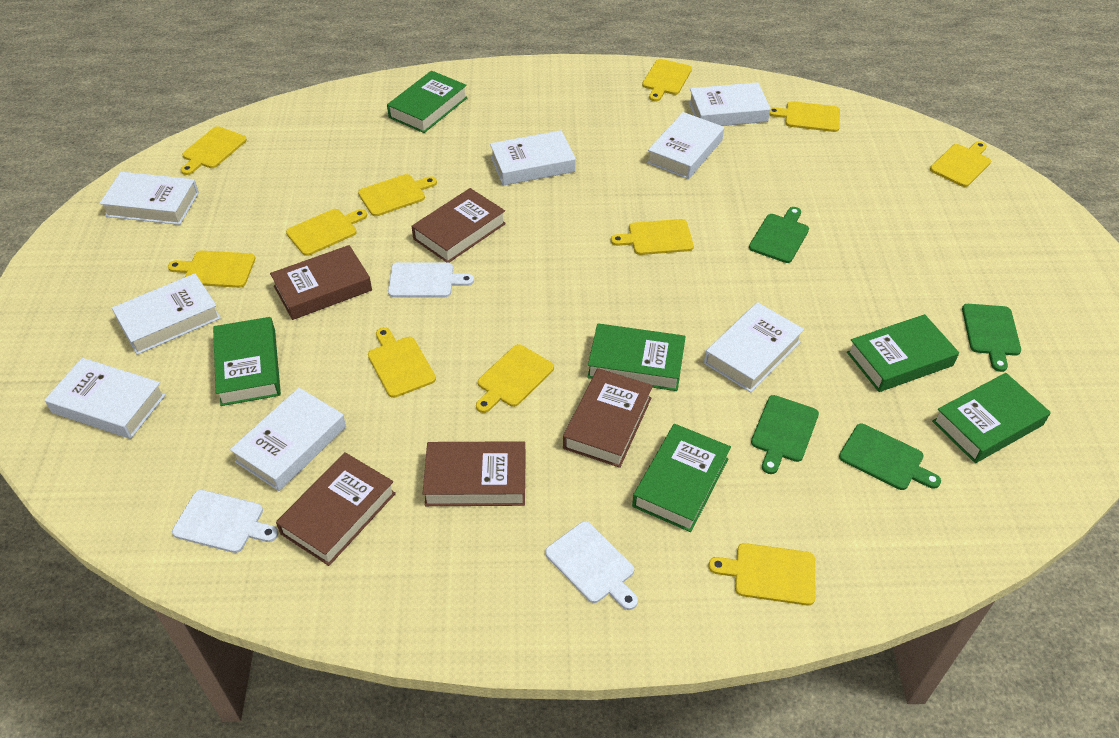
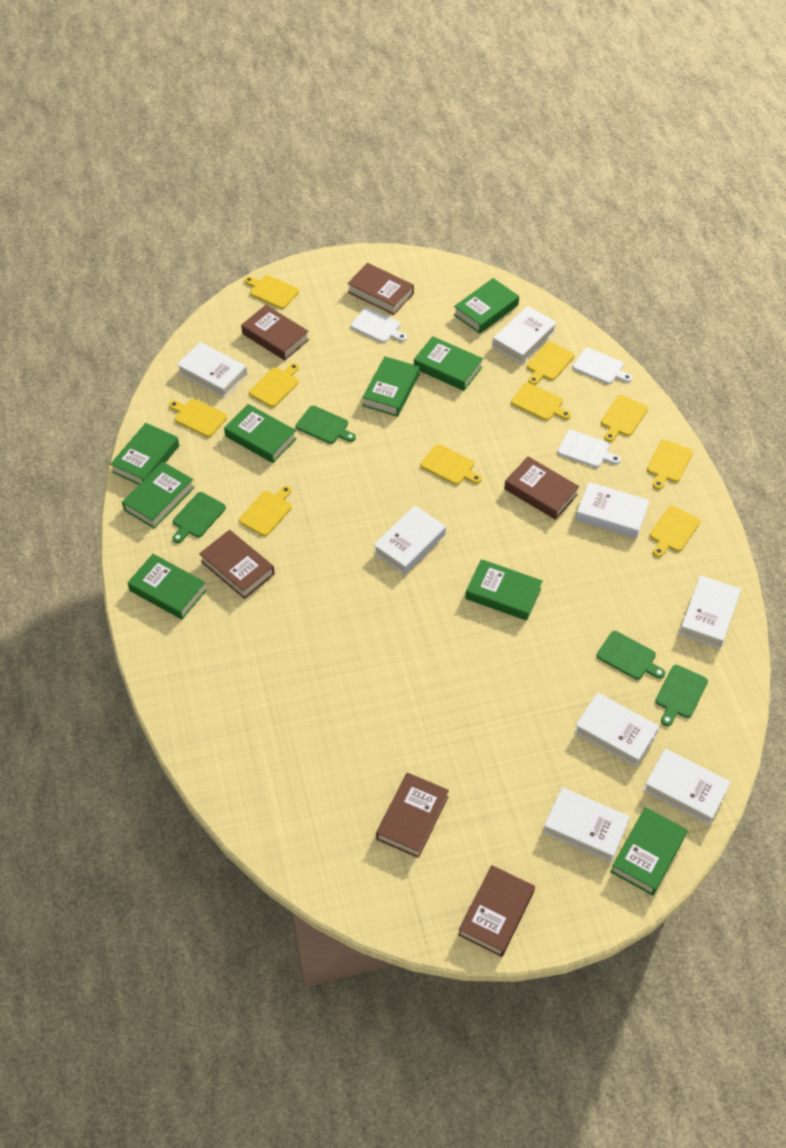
brown book: [270,245,372,320] [276,452,396,566] [412,188,506,263] [423,441,526,506] [563,368,653,468] = 5 -> [199,530,275,599] [241,305,309,360] [347,263,414,315] [376,772,449,858] [458,865,535,957] [504,456,579,520] = 6
green book: [213,317,281,406] [387,71,468,133] [587,323,686,391] [632,424,731,532] [847,314,959,392] [932,373,1051,463] = 6 -> [110,423,179,485] [122,462,195,529] [128,554,207,620] [224,404,297,463] [362,356,420,417] [414,336,483,391] [454,278,519,334] [465,559,543,621] [610,807,688,896] = 9
yellow cutting board: [168,251,255,288] [181,126,247,175] [286,209,367,256] [358,174,437,216] [368,327,436,398] [476,344,554,413] [611,219,694,255] [642,59,692,102] [708,543,815,606] [770,101,840,132] [930,141,991,187] = 11 -> [169,399,227,437] [239,486,292,536] [244,275,299,309] [249,363,299,407] [421,444,482,485] [511,383,571,421] [527,342,574,385] [601,395,648,442] [647,440,693,490] [650,506,700,557] = 10

